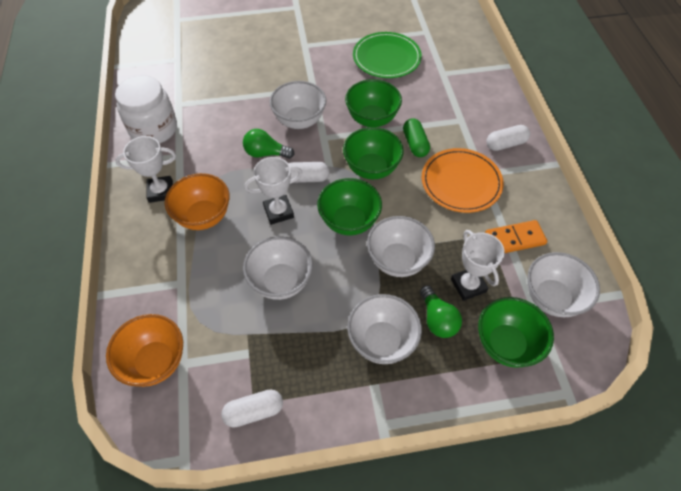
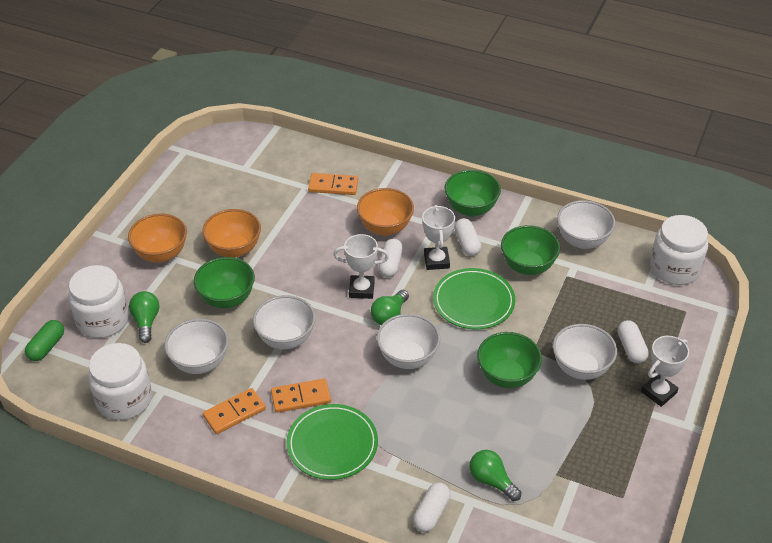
green light bulb: [243,129,295,159] [420,285,462,338] = 2 -> [129,291,159,343] [371,290,409,325] [469,450,521,501] = 3
green plate: [353,32,422,78] = 1 -> [286,404,378,480] [433,268,515,329] = 2
orange bowl: [106,314,183,387] [165,173,230,230] = 2 -> [128,214,187,263] [202,209,261,258] [357,188,414,236] = 3
orange domino: [485,220,547,253] = 1 -> [203,388,266,434] [271,379,331,413] [308,173,358,195] = 3
orange plate: [422,148,504,213] = 1 -> none = 0
white capsule: [221,389,283,428] [288,162,330,183] [486,125,530,151] = 3 -> [378,239,403,277] [413,482,451,532] [454,218,482,256] [618,320,649,363] = 4
white jar: [115,75,177,144] = 1 -> [68,265,129,338] [88,343,152,420] [650,215,708,285] = 3

